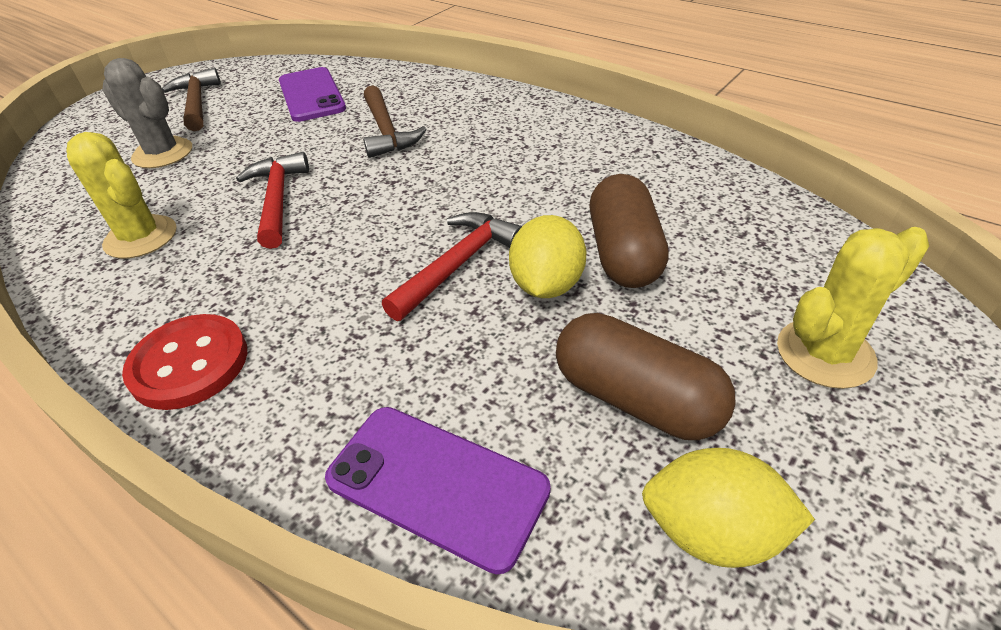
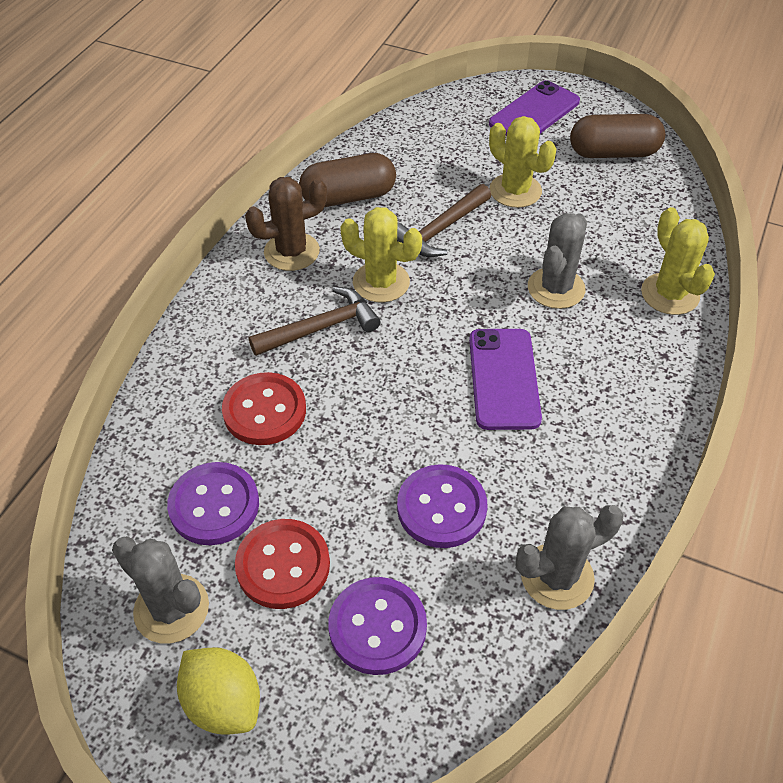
brown cactus: none = 0 -> [245,177,327,271] = 1
grey cactus: [102,58,192,168] = 1 -> [112,537,209,643] [515,505,624,610] [528,213,587,309] = 3
purple button: none = 0 -> [167,462,259,545] [328,577,427,675] [397,464,487,548] = 3
red button: [122,314,247,410] = 1 -> [222,372,306,445] [235,519,330,609] = 2
red hammer: [236,152,309,249] [382,212,522,321] = 2 -> none = 0
yellow cactus: [66,132,176,259] [777,227,929,389] = 2 -> [340,207,422,303] [489,116,556,208] [641,207,715,315] = 3
yellow lemon: [509,215,587,298] [642,448,815,568] = 2 -> [177,647,260,734] = 1

